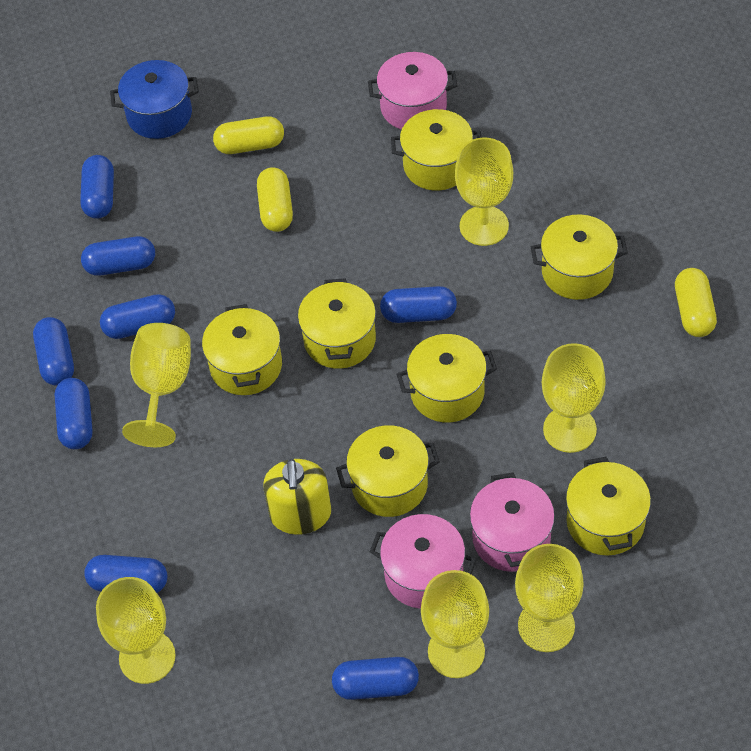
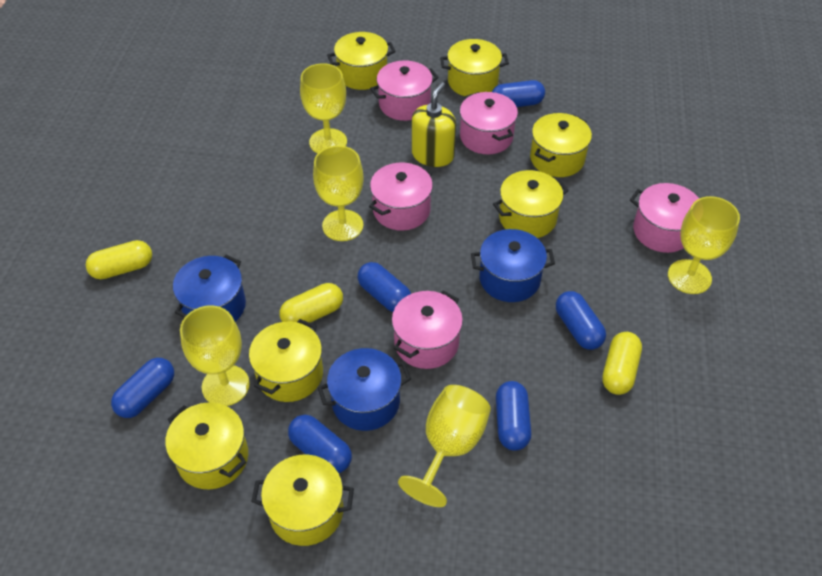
blue capsule: [33,317,74,386] [55,378,93,449] [80,155,114,219] [81,236,155,276] [84,555,167,593] [100,294,175,339] [332,657,419,700] [380,286,457,323] = 8 -> [111,358,174,418] [288,415,352,473] [358,262,411,312] [492,80,545,107] [496,381,531,451] [556,291,606,350] = 6
blue pot: [110,60,199,139] = 1 -> [173,255,246,322] [318,348,411,431] [471,229,555,302] = 3
pink pot: [368,52,457,130] [370,514,476,609] [470,473,555,572] = 3 -> [369,163,433,231] [370,60,439,121] [392,290,463,369] [460,92,518,154] [630,183,699,253] = 5
yellow goblet: [96,577,176,684] [122,323,191,447] [421,570,489,678] [455,137,513,246] [515,544,584,652] [542,343,606,453] = 6 -> [180,305,250,406] [300,63,347,154] [313,145,364,241] [398,385,491,507] [668,196,740,294] = 5

